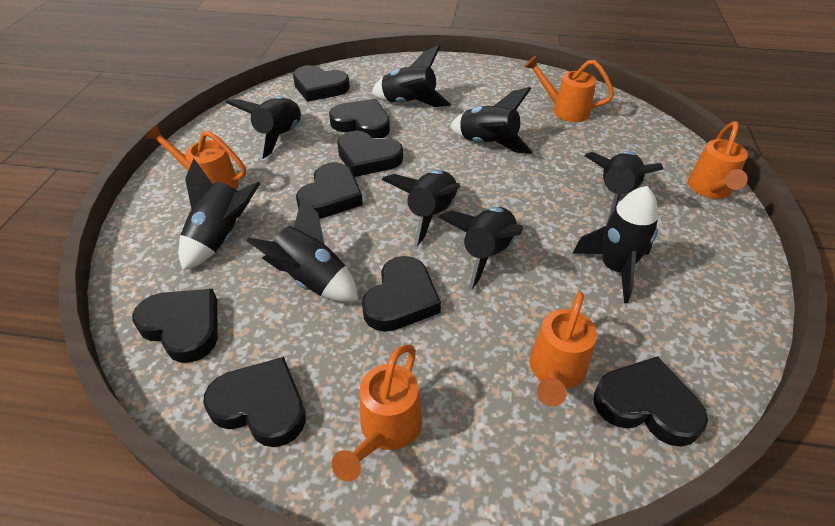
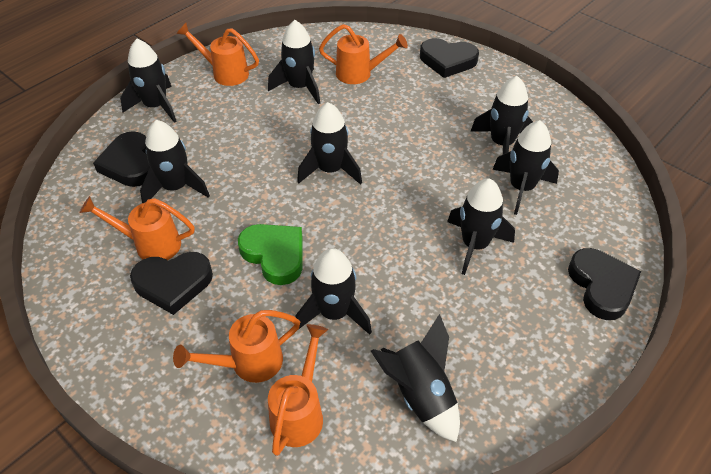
black heart: [132,289,218,363] [203,357,306,447] [293,65,350,102] [296,162,363,219] [329,99,390,138] [337,131,403,177] [362,256,441,332] [594,356,708,447] = 8 -> [93,131,150,187] [130,252,213,315] [420,38,479,78] [568,248,641,320] = 4
green heart: none = 0 -> [238,224,302,285] = 1

